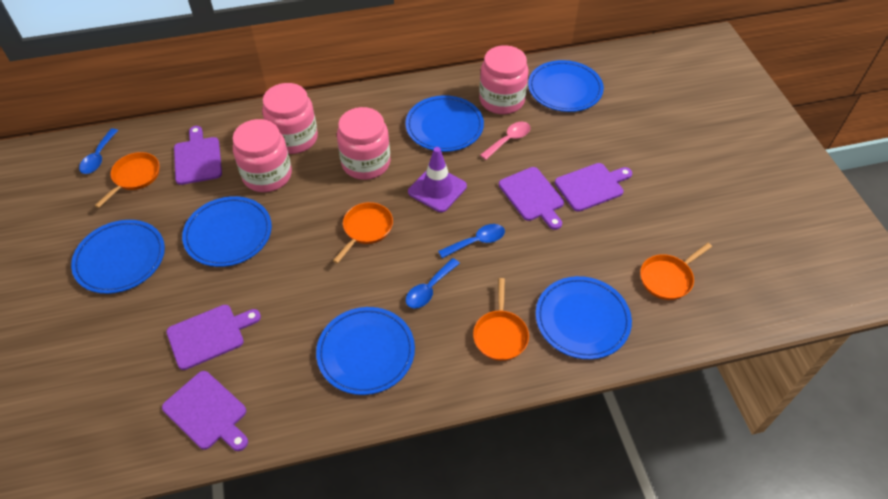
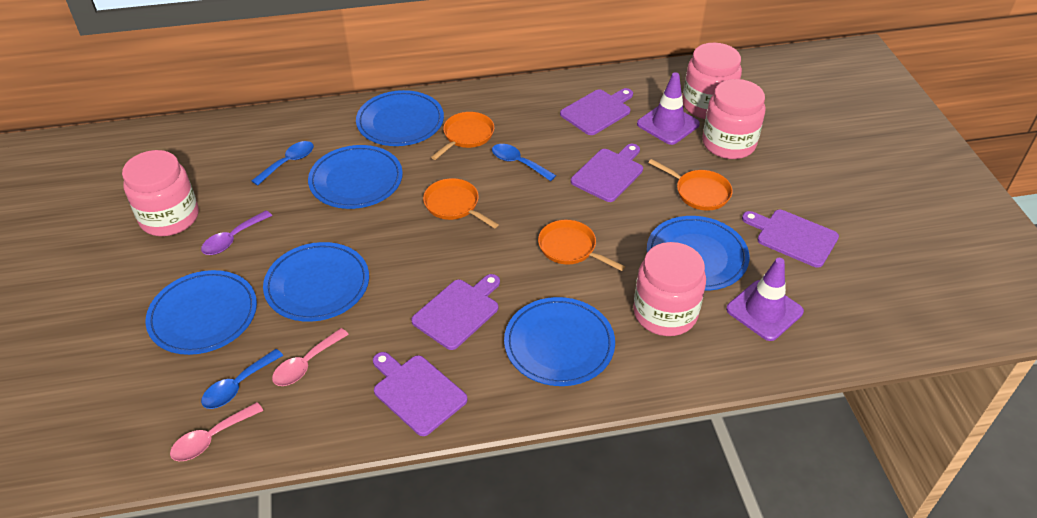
pink spoon: [480,122,530,160] = 1 -> [170,402,263,461] [272,328,349,386] = 2
purple spoon: none = 0 -> [201,210,272,255] = 1
purple traffic cone: [408,147,467,212] = 1 -> [637,72,700,145] [726,258,804,341] = 2

